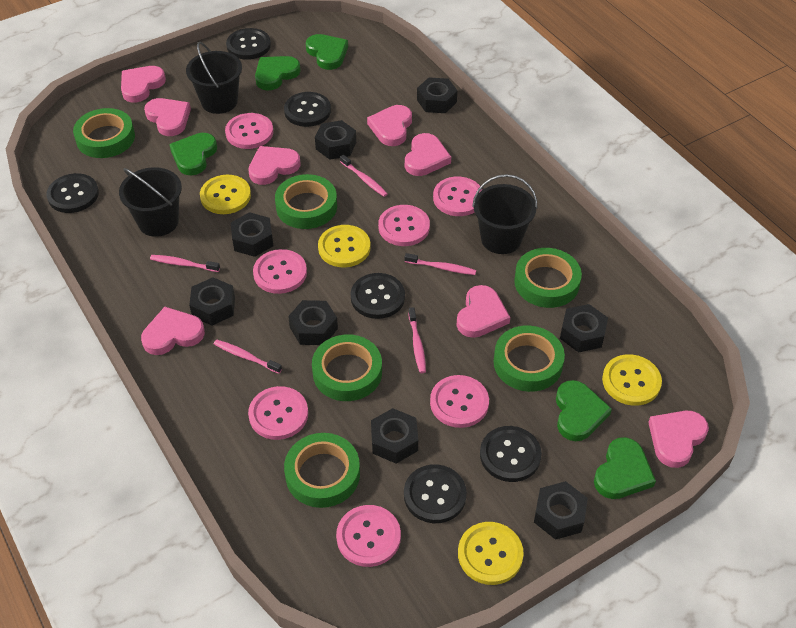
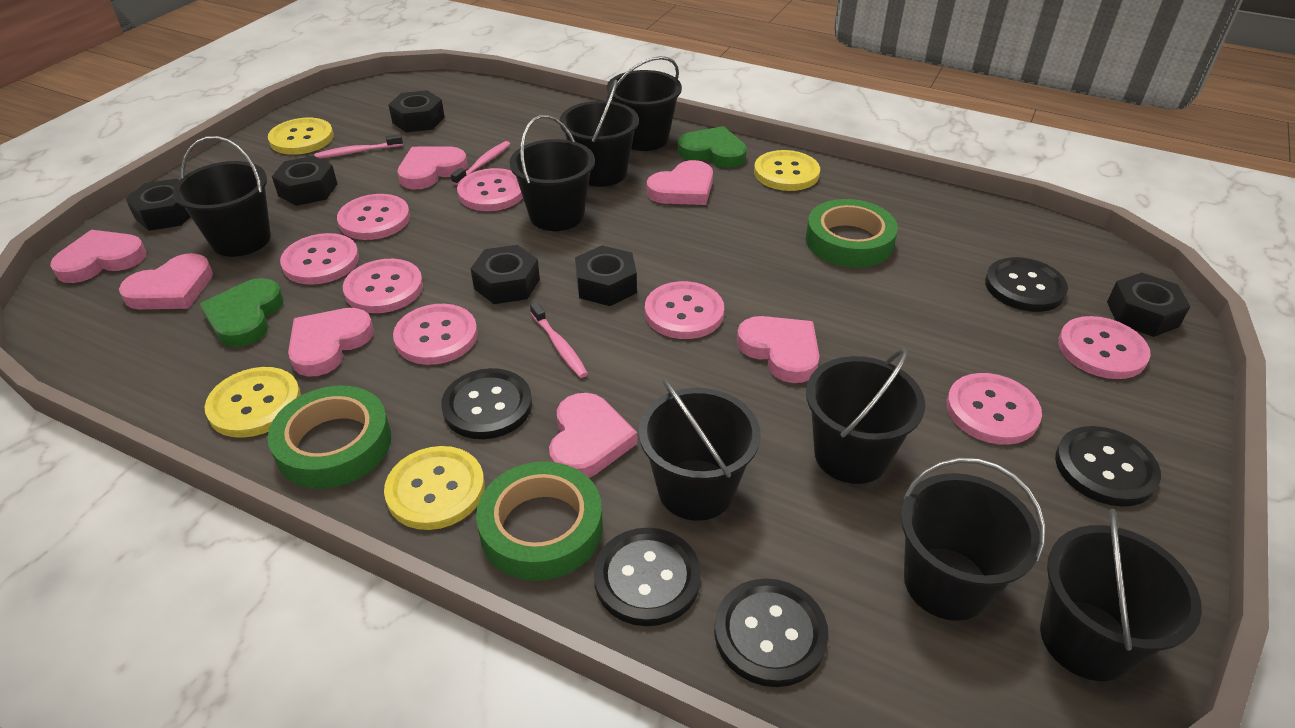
black bucket: [119,167,182,237] [186,42,242,114] [472,174,538,254] = 3 -> [173,136,271,257] [509,115,595,231] [559,79,639,187] [607,56,682,151] [639,378,761,521] [806,348,925,484] [901,457,1046,621] [1040,509,1202,681] = 8
black button: [46,173,99,213] [226,28,271,60] [284,92,331,127] [351,273,405,319] [404,464,467,523] [480,426,542,482] = 6 -> [441,368,532,439] [594,528,701,626] [714,578,828,687] [985,257,1068,312] [1055,426,1161,507] = 5
black nut: [189,277,235,325] [231,212,274,257] [288,300,338,345] [315,120,356,160] [371,408,418,464] [417,77,457,113] [534,481,588,540] [560,304,608,352] = 8 -> [126,178,191,231] [272,156,337,206] [388,90,445,132] [470,245,540,304] [575,245,637,306] [1107,272,1191,337] = 6
green heart: [169,133,217,175] [255,56,301,90] [306,34,348,70] [556,380,612,441] [594,437,656,499] = 5 -> [199,278,284,347] [678,126,747,168] = 2
green tape: [73,108,135,158] [275,174,337,229] [284,433,360,508] [312,334,382,401] [494,325,565,392] [514,248,582,308] = 6 -> [267,386,391,489] [476,461,603,581] [806,199,898,268] = 3
pink button: [225,113,273,149] [248,386,308,440] [253,249,307,294] [336,505,401,567] [378,205,430,246] [430,375,489,428] [433,177,482,216] = 7 -> [280,233,359,285] [337,194,410,240] [343,259,423,313] [393,304,478,365] [457,168,523,211] [645,281,724,339] [946,373,1042,445] [1058,316,1150,379] = 8
pink heart: [121,66,166,103] [141,307,205,355] [144,98,191,136] [248,146,300,185] [367,105,412,146] [405,133,451,176] [456,285,510,338] [648,411,709,468] = 8 -> [50,230,146,283] [119,253,213,309] [288,308,374,377] [397,146,467,190] [549,393,637,478] [647,160,713,205] [737,316,820,383] = 7
pink toothbrush: [150,255,220,272] [214,339,282,374] [340,155,388,197] [405,253,476,275] [408,307,426,373] = 5 -> [314,134,403,158] [451,141,510,185] [530,302,588,378] = 3

